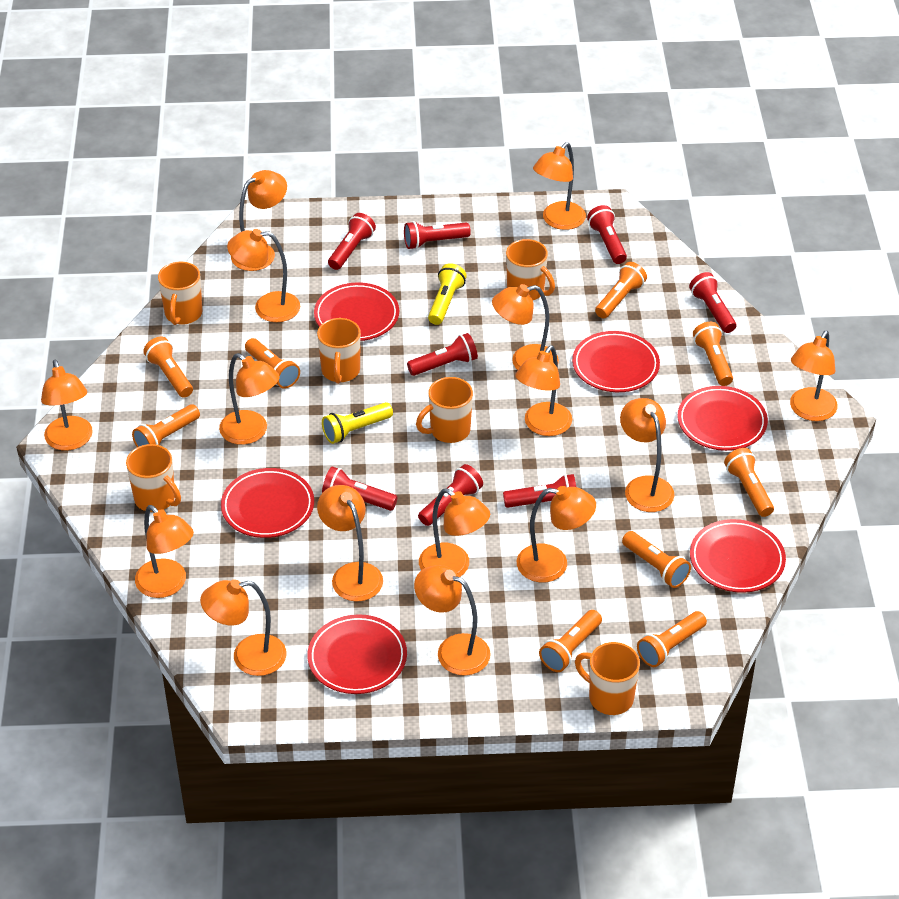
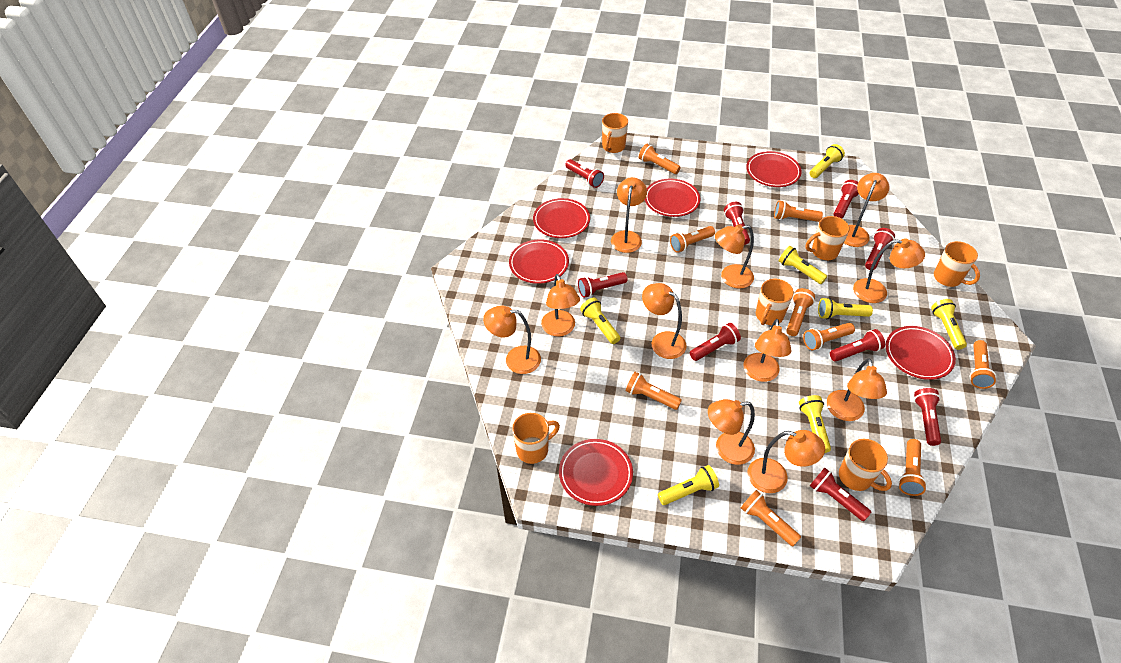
orange lamp: [41,360,93,451] [135,505,194,598] [200,579,287,676] [219,353,280,445] [227,229,300,322] [231,170,287,271] [317,485,383,601] [414,565,491,675] [419,488,490,577] [492,284,559,370] [515,345,572,436] [517,486,596,582] [533,142,586,230] [620,398,674,512] [790,331,838,421] = 15 -> [483,305,541,374] [541,274,580,337] [611,177,647,253] [642,283,687,359] [708,399,755,465] [715,224,754,289] [743,319,791,382] [747,430,825,493] [827,358,887,421] [844,173,889,247] [853,238,925,303] = 11
red flashlight: [322,466,398,511] [328,213,376,270] [404,221,471,249] [407,333,478,376] [418,464,483,526] [503,474,576,508] [587,205,627,264] [689,272,736,333] = 8 -> [565,159,604,188] [578,272,628,298] [690,323,741,361] [724,202,750,245] [810,468,871,521] [830,329,885,361] [833,180,859,219] [865,228,895,270] [914,388,941,446] = 9
yellow flashlight: [322,402,393,444] [428,263,467,325] = 2 -> [580,298,620,344] [658,465,719,505] [779,246,827,284] [799,395,831,453] [809,144,845,178] [818,297,873,319] [931,299,967,350] = 7

